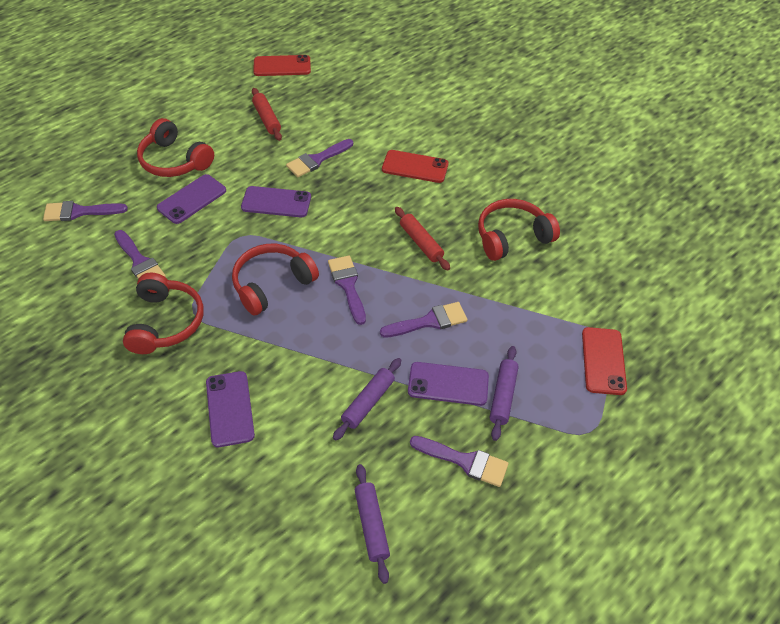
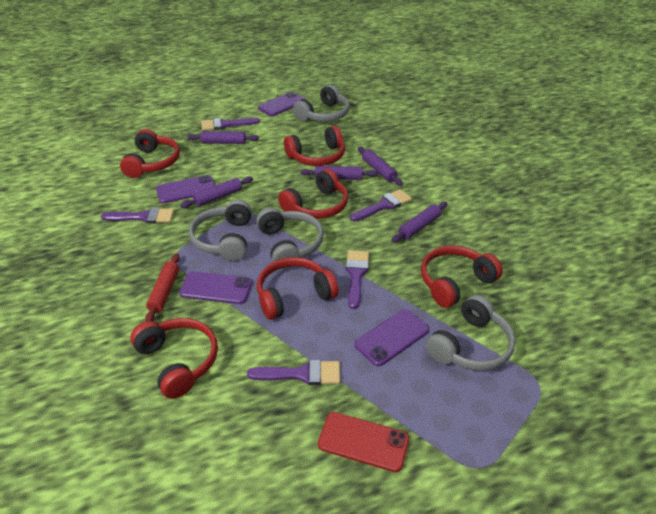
grey headphones: none = 0 -> [189,200,252,261] [257,207,324,269] [293,85,350,122] [426,295,516,371] = 4
purple brush: [43,201,128,221] [114,230,166,279] [286,139,353,177] [328,255,366,325] [380,302,468,338] [410,436,509,487] = 6 -> [101,207,174,224] [201,118,260,130] [247,360,340,385] [346,250,369,309] [350,189,412,221] = 5
purple rolling pin: [333,358,401,440] [355,464,390,584] [490,346,519,441] = 3 -> [180,177,253,208] [188,131,259,144] [300,166,378,180] [358,147,403,186] [391,202,447,243] = 5
red headphones: [123,273,204,354] [137,118,214,177] [232,244,319,316] [478,199,560,261] = 4 -> [120,129,180,178] [130,318,218,399] [257,257,339,320] [278,169,348,219] [284,126,345,166] [421,245,503,308] = 6
red phone: [253,55,311,76] [382,150,448,183] [582,327,627,395] = 3 -> [318,412,409,472] = 1
red rolling pin: [252,88,282,141] [395,207,450,271] = 2 -> [145,253,180,321] = 1

